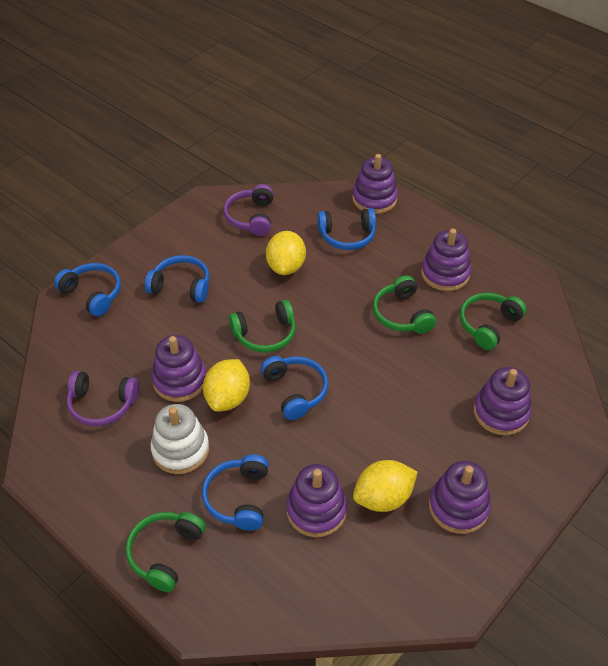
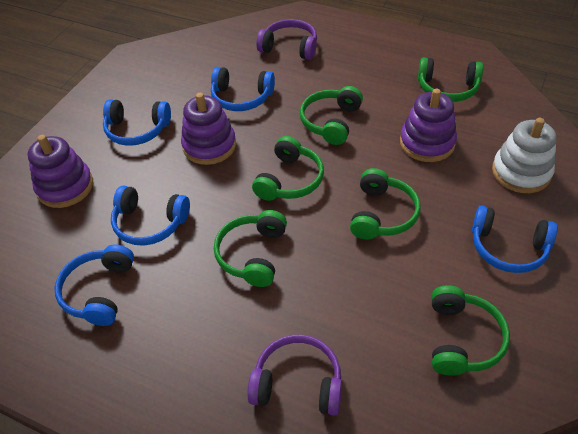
green headphones: [126,512,206,592] [229,300,296,353] [373,275,436,334] [460,293,527,350] = 4 -> [214,210,287,287] [252,136,324,201] [300,86,363,145] [350,168,421,240] [418,57,483,102] [432,285,510,376] = 6
purple stacking toy: [152,335,206,402] [286,464,347,537] [352,154,398,214] [421,229,471,291] [429,461,491,534] [474,367,531,435] = 6 -> [28,135,93,208] [181,93,236,165] [400,89,457,162] = 3
yellow lemon: [203,359,250,412] [266,231,306,275] [353,460,417,512] = 3 -> none = 0

